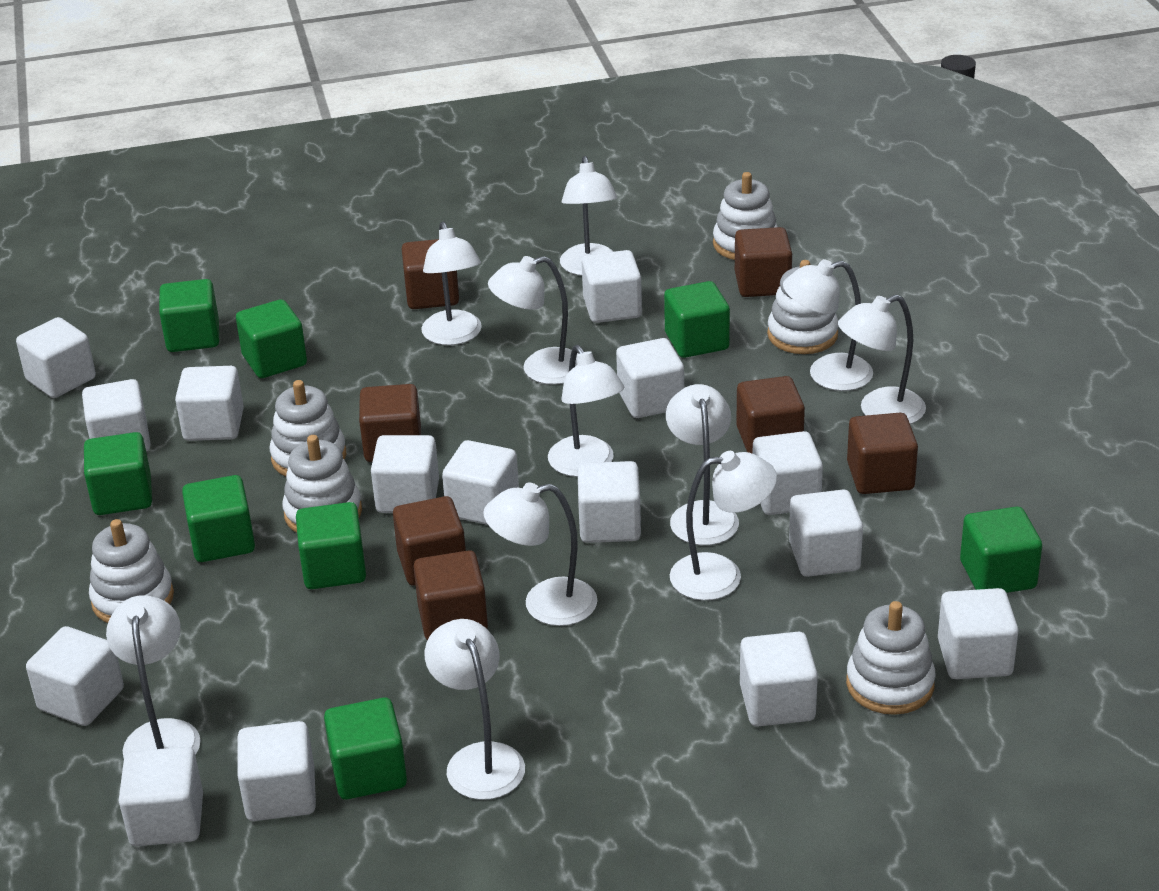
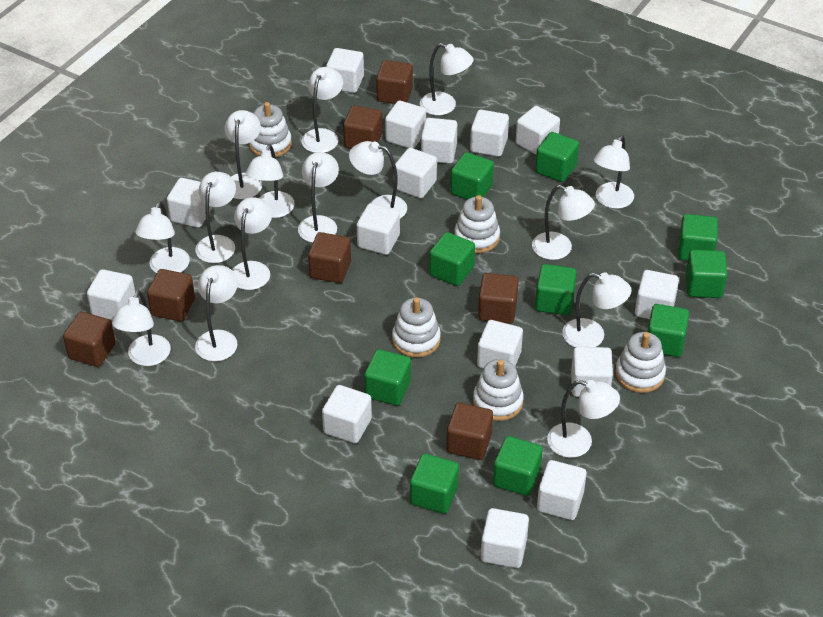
green cube: [84,432,152,515] [159,279,219,352] [182,475,255,562] [236,299,307,378] [296,502,366,589] [324,698,407,799] [664,281,730,358] [960,507,1042,593] = 8 -> [364,349,411,406] [410,453,459,514] [429,232,475,286] [450,152,494,200] [493,436,543,496] [535,132,579,182] [535,264,577,315] [648,304,689,357] [678,214,718,261] [686,250,727,298] = 10
white lamp: [106,595,201,758] [421,221,482,345] [425,619,525,800] [483,482,597,626] [488,256,578,385] [548,345,625,477] [560,156,617,276] [666,384,739,545] [670,451,777,600] [783,259,873,391] [838,295,926,424] = 11 -> [112,290,171,366] [135,201,190,273] [195,172,236,263] [195,265,238,361] [225,110,262,199] [232,197,272,290] [246,144,295,218] [298,152,339,243] [301,67,343,153] [349,141,407,219] [420,43,474,115] [532,185,595,260] [547,380,620,458] [562,273,631,347] [594,135,634,209] = 15
white stacking toy: [89,519,174,623] [270,380,346,476] [282,435,362,533] [713,172,778,260] [767,260,838,354] [846,601,936,715] = 6 -> [249,102,292,157] [392,297,441,358] [454,195,500,253] [473,359,524,421] [615,332,666,393] = 5

